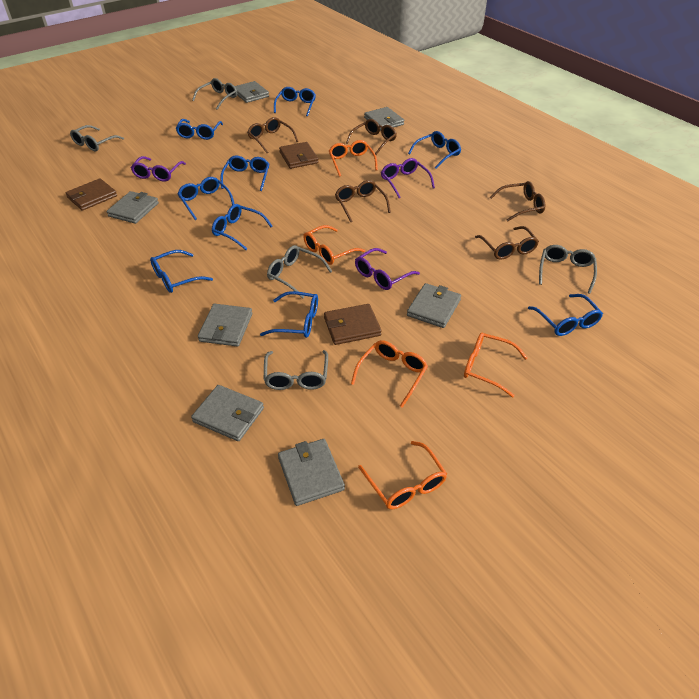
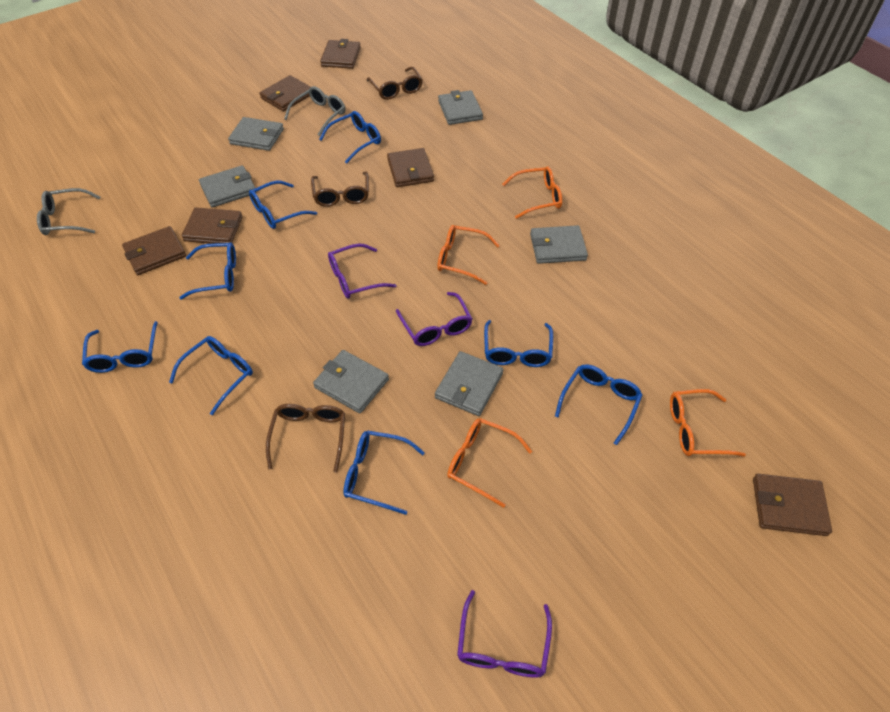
blue glasses: [150,250,213,293] [176,119,223,140] [177,177,234,220] [212,204,273,250] [220,156,269,191] [260,291,318,338] [274,87,316,117] [408,131,461,169] [528,294,603,336] = 9 -> [82,321,158,373] [169,336,253,415] [179,243,236,299] [249,181,317,229] [319,111,381,164] [343,430,425,515] [484,320,553,367] [555,364,642,445] = 8
brown glasses: [247,117,298,153] [335,180,391,222] [346,119,397,155] [475,226,539,260] [490,181,545,222] = 5 -> [266,404,345,472] [311,171,369,207] [366,67,423,100] = 3
brown wallet: [65,178,117,211] [279,142,319,169] [324,304,382,345] = 3 -> [122,226,186,275] [181,208,243,244] [260,75,311,111] [320,39,361,69] [387,148,434,187] [753,474,832,536] = 6
grey glasses: [70,125,124,151] [192,78,237,110] [264,350,328,390] [267,245,332,298] [539,245,597,294] = 5 -> [37,188,101,235] [284,86,346,136] = 2
grey wallet: [107,191,159,224] [191,385,264,441] [198,304,252,347] [235,81,269,103] [278,439,345,506] [364,107,404,131] [407,283,461,328] = 7 -> [199,165,257,208] [228,117,284,151] [313,350,389,414] [435,351,503,416] [438,90,483,125] [530,225,588,264] = 6
orange glasses: [304,225,365,265] [329,140,378,177] [351,340,428,408] [358,441,447,509] [464,333,527,397] = 5 -> [437,225,500,285] [447,418,532,508] [502,166,562,219] [670,389,746,457] = 4

